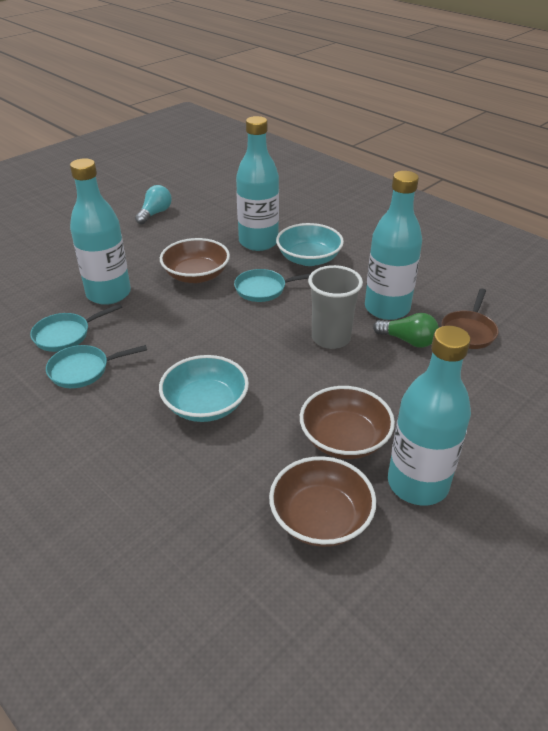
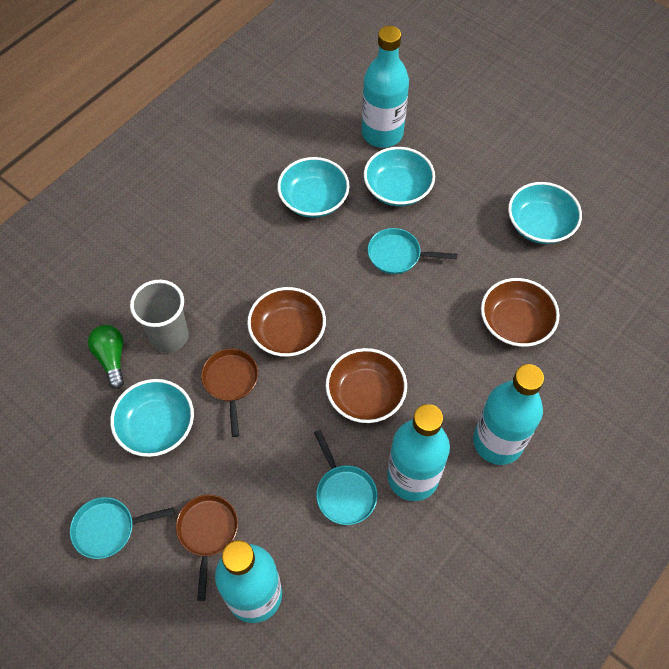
brown pan: [441,288,499,349] = 1 -> [176,494,238,601] [201,349,258,437] = 2
turquoise bowl: [159,355,249,422] [276,223,344,266] = 2 -> [110,379,194,457] [277,157,350,218] [364,147,435,207] [508,182,582,244] = 4
turquoise light bulb: [135,185,172,224] = 1 -> none = 0

